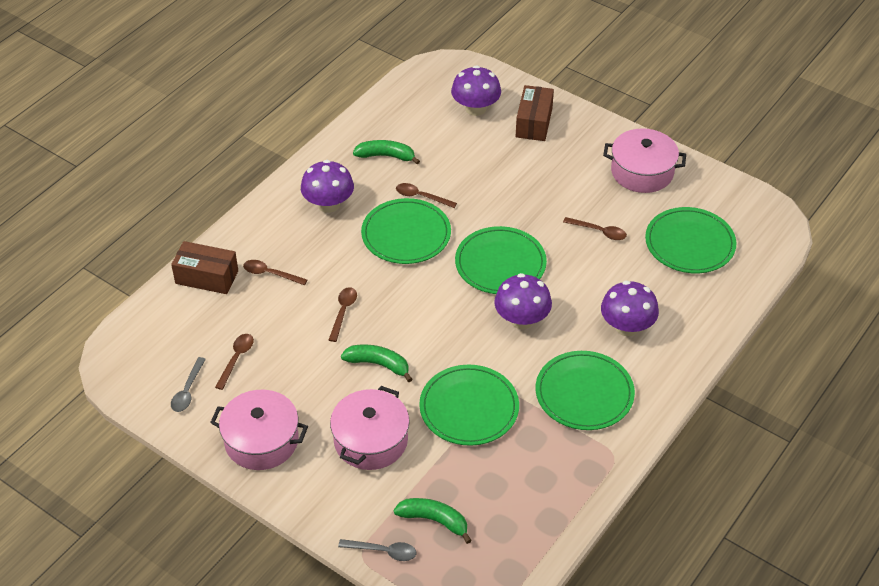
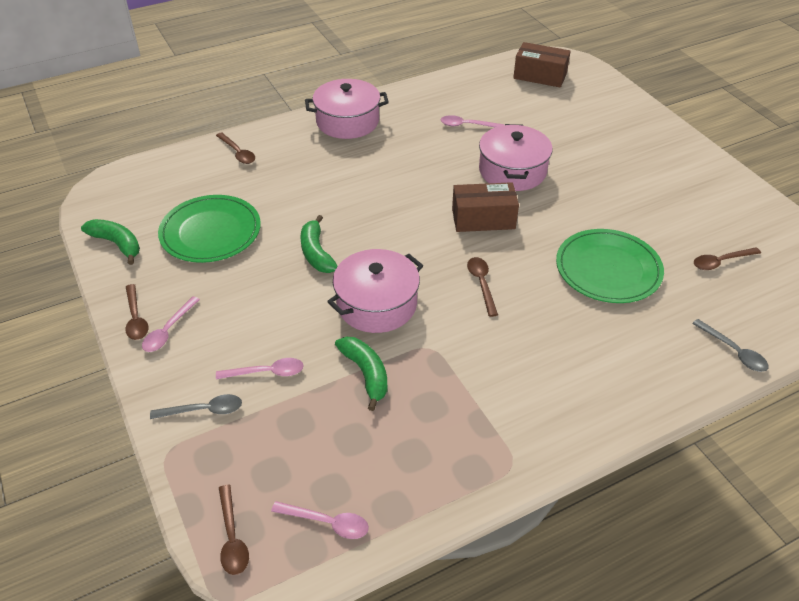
green plate: [361,198,451,264] [419,365,519,446] [455,226,547,294] [536,351,635,430] [645,207,736,273] = 5 -> [158,195,261,263] [556,229,664,303] = 2
pink spoon: none = 0 -> [142,296,200,352] [216,358,304,379] [271,501,369,539] [441,115,504,127] = 4
purple mushroom: [301,160,354,213] [451,65,501,116] [494,273,552,329] [601,280,659,336] = 4 -> none = 0

